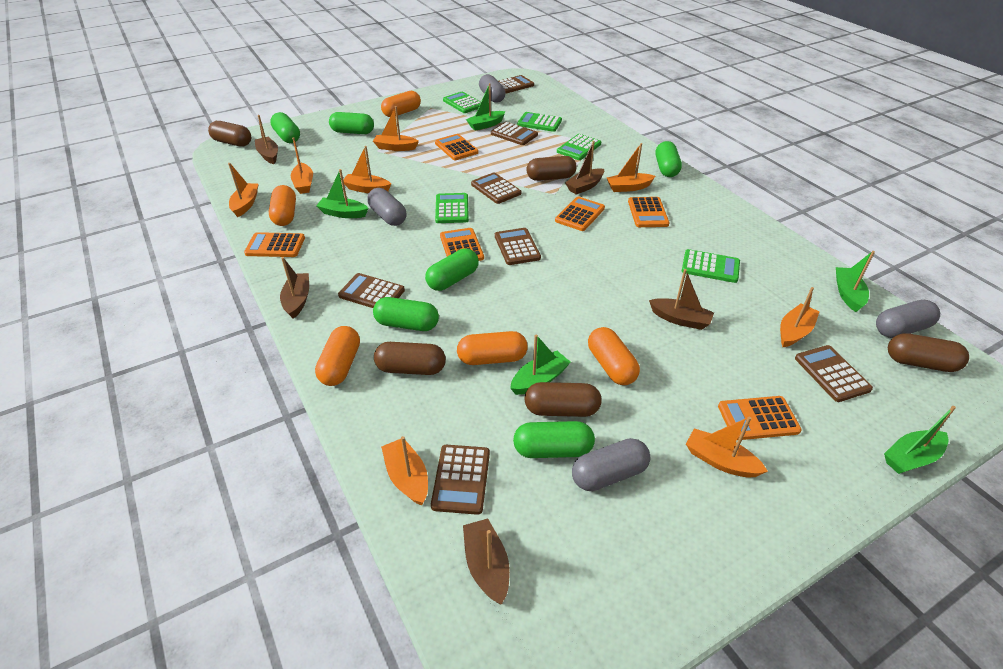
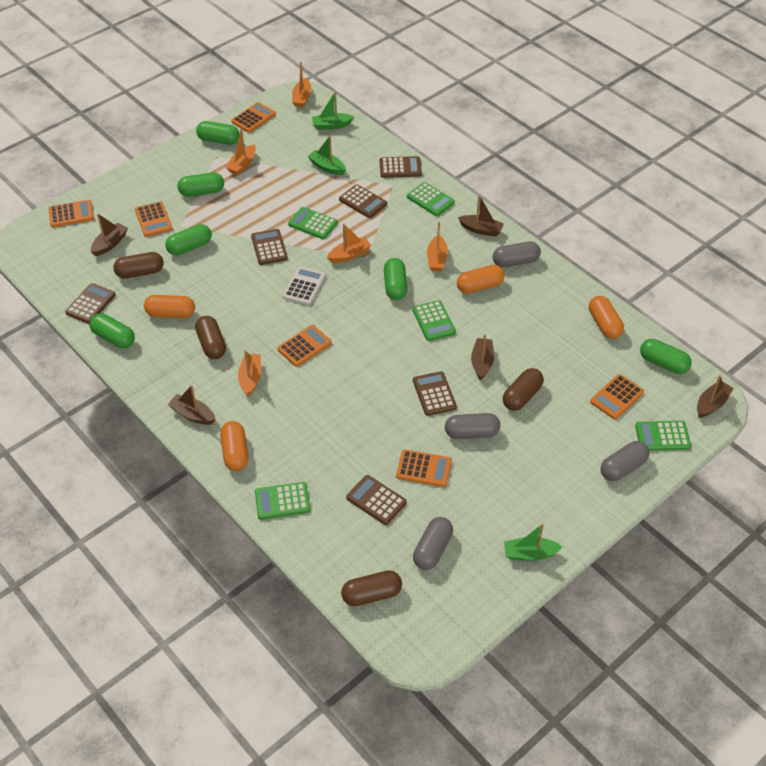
brown calculator: [338,273,405,308] [431,445,490,515] [471,172,521,204] [491,122,538,145] [495,228,541,265] [498,75,534,94] [795,345,873,402] = 7 -> [65,283,116,324] [251,229,288,265] [339,184,387,218] [346,475,407,525] [380,156,422,178] [413,371,457,416] = 6
brown capsule: [208,121,251,147] [374,342,446,375] [524,382,602,417] [526,156,577,181] [888,333,969,372] = 5 -> [113,252,164,279] [195,316,226,359] [341,570,402,606] [503,368,544,411] = 4
green boat: [316,169,368,218] [466,83,505,131] [510,334,571,395] [836,251,875,312] [884,406,956,474] = 5 -> [307,136,346,175] [312,92,354,130] [504,523,562,561] = 3
orange boat: [228,163,259,217] [291,137,313,194] [343,146,391,193] [373,106,419,151] [381,436,428,505] [607,143,655,192] [686,416,768,478] [780,287,820,347] = 8 -> [225,128,256,175] [238,350,262,396] [292,62,311,108] [327,223,371,263] [427,222,448,271] = 5
orange capsule: [269,185,296,226] [315,326,360,386] [381,91,421,117] [457,331,528,365] [588,327,640,385] = 5 -> [144,295,195,318] [220,421,248,471] [457,265,505,294] [589,296,624,339] = 4
white calculator: none = 0 -> [283,266,326,305] = 1

